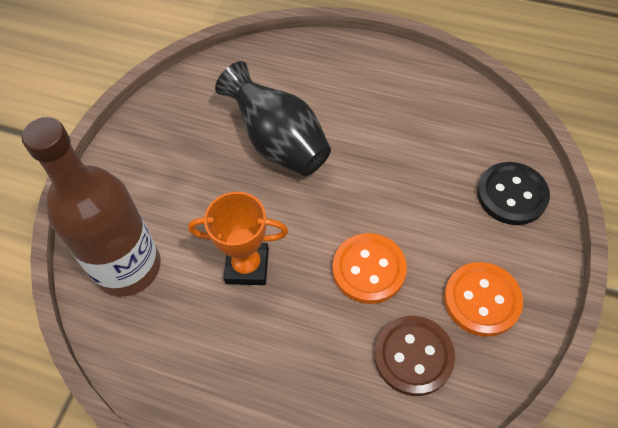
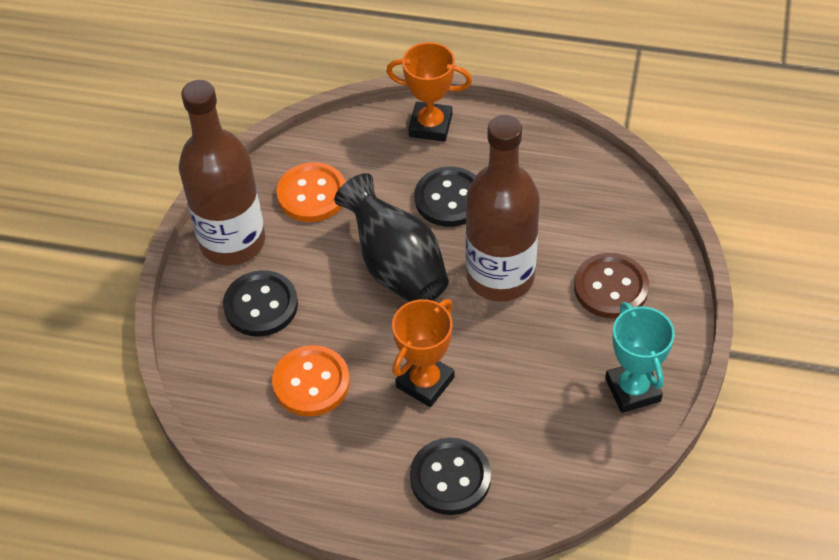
black button: [477,162,550,225] = 1 -> [223,270,298,337] [410,438,491,515] [415,167,476,227] = 3
brown bottle: [22,117,161,297] = 1 -> [179,80,265,266] [465,115,540,302] = 2
orange trophy: [188,192,288,285] = 1 -> [386,42,472,142] [392,299,454,407] = 2
turquoise trophy: none = 0 -> [605,302,675,413] = 1

